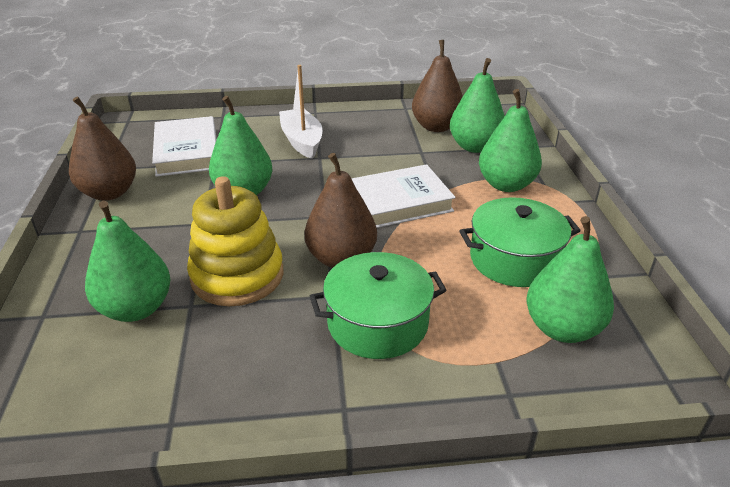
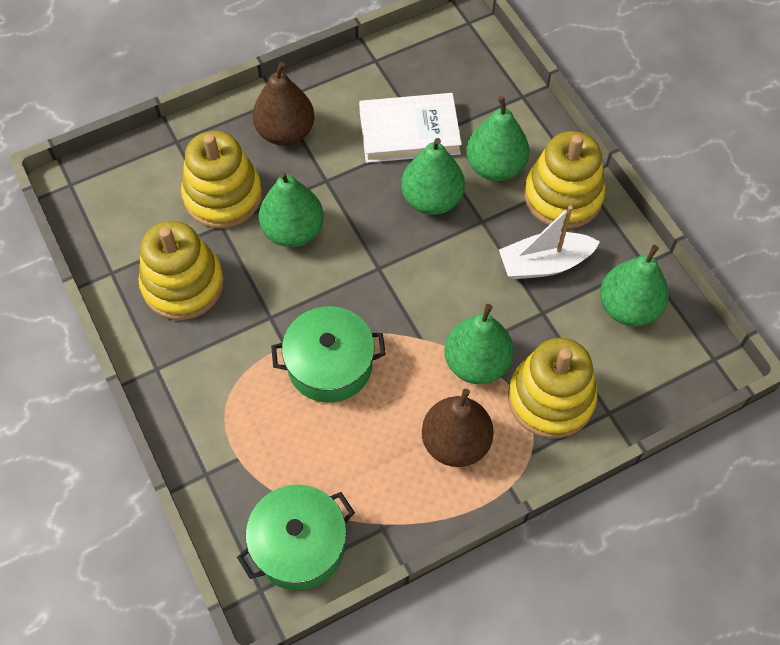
brown pear: [69,96,136,201] [305,153,377,268] [412,40,463,132] = 3 -> [253,62,315,146] [422,389,494,467] = 2
white book: [152,116,217,177] [351,164,456,228] = 2 -> [359,93,462,163] = 1
yellow stacking toy: [187,176,284,306] = 1 -> [138,221,224,320] [181,131,262,229] [508,338,597,438] [524,131,605,229] = 4

